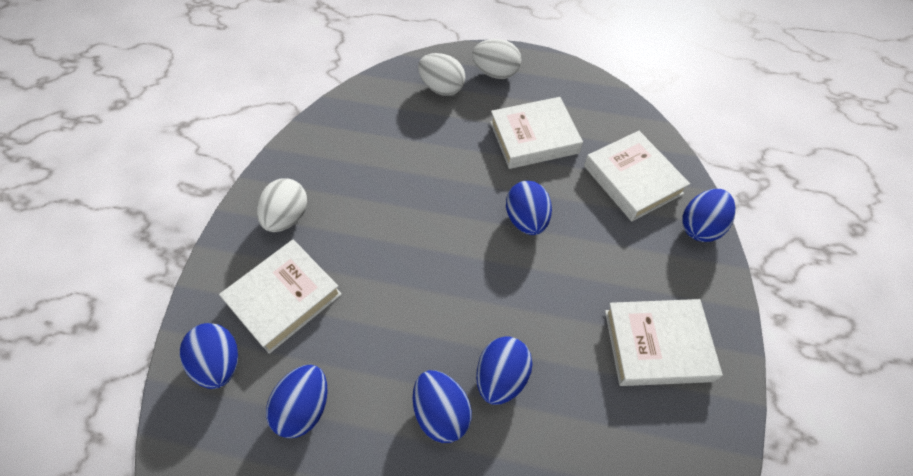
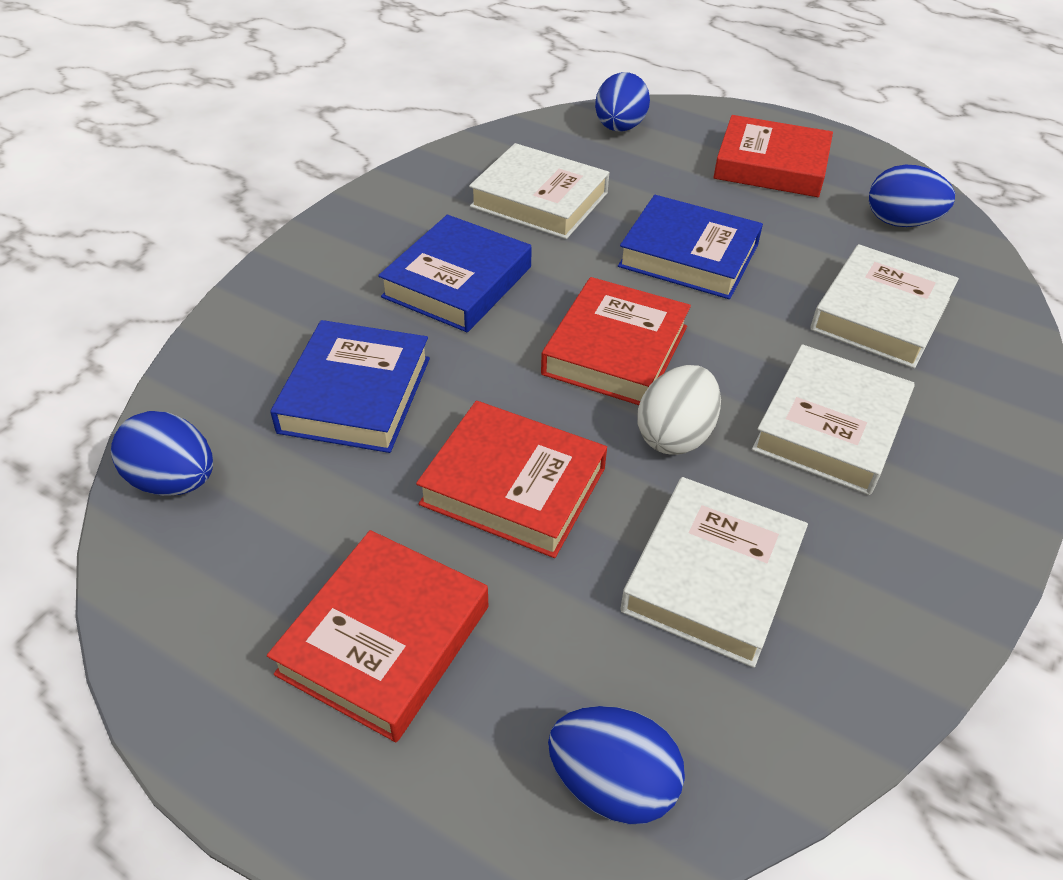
blue book: none = 0 -> [270,320,430,453] [378,215,532,332] [618,195,763,299] = 3
blue egg: [180,323,238,389] [266,364,327,438] [413,370,472,443] [476,336,533,405] [506,181,552,235] [682,189,736,242] = 6 -> [111,411,213,496] [548,706,685,825] [595,72,650,131] [869,165,955,227] = 4
red book: none = 0 -> [267,530,488,742] [416,401,607,558] [541,277,691,405] [713,115,833,197] = 4
white egg: [257,178,307,232] [418,53,466,96] [472,39,521,79] = 3 -> [637,365,721,455] = 1

